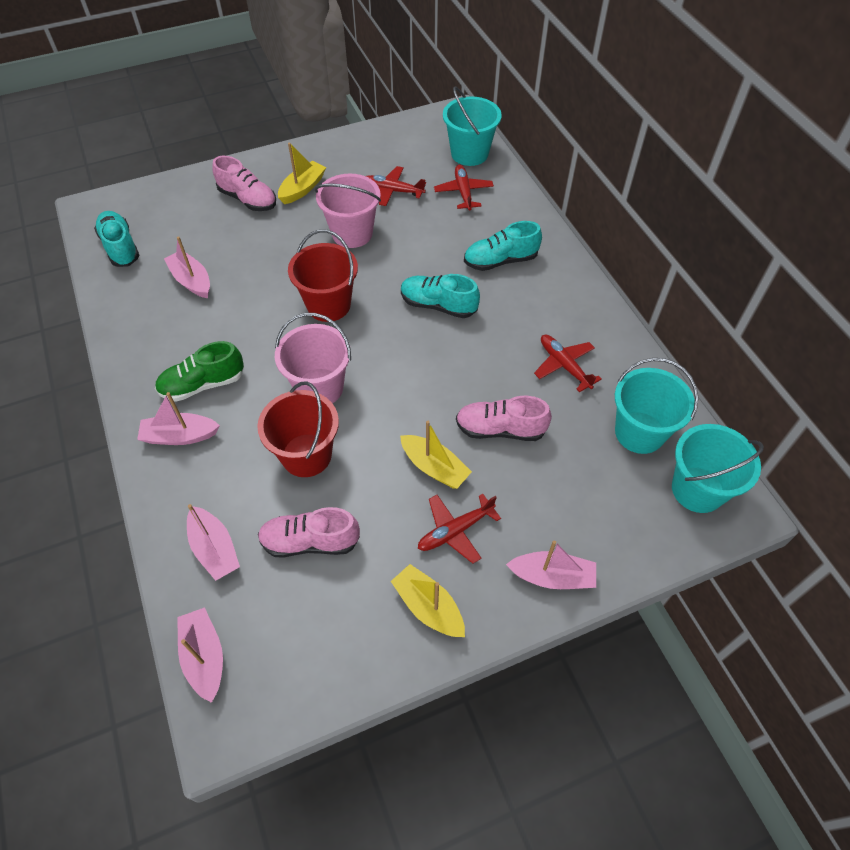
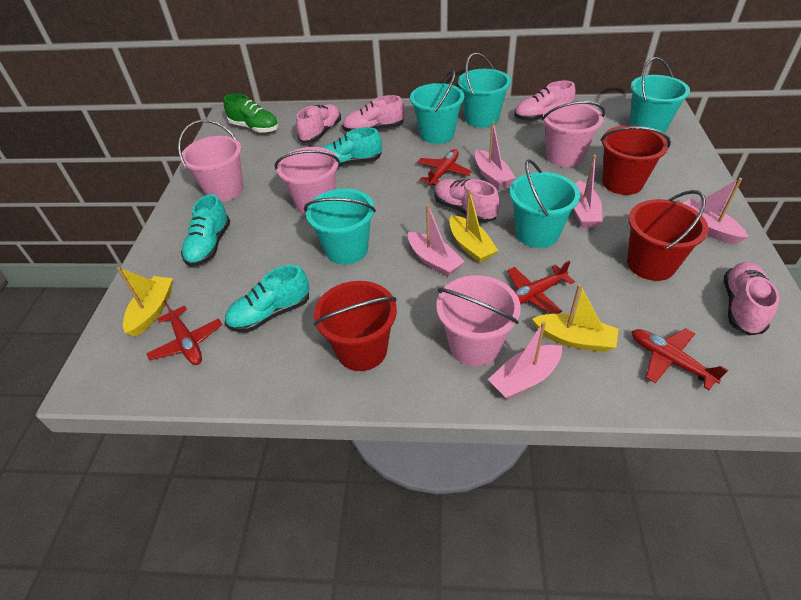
pink bucket: [275,313,351,404] [315,174,381,248] = 2 -> [178,120,243,202] [275,147,340,215] [436,275,521,366] [542,101,605,167] = 4
pink shoe: [212,156,276,211] [258,507,360,558] [456,396,552,441] = 3 -> [296,104,341,143] [342,95,404,132] [435,179,500,223] [514,81,576,121] [724,262,780,335] = 5
red bucket: [257,381,339,477] [288,230,358,322] = 2 -> [314,281,397,371] [601,125,671,195] [627,190,709,281] = 3
turquoise bucket: [443,86,502,166] [615,358,698,454] [672,424,764,513] = 3 -> [304,189,376,265] [410,70,464,144] [458,53,511,128] [510,159,580,248] [629,57,690,133] = 5

